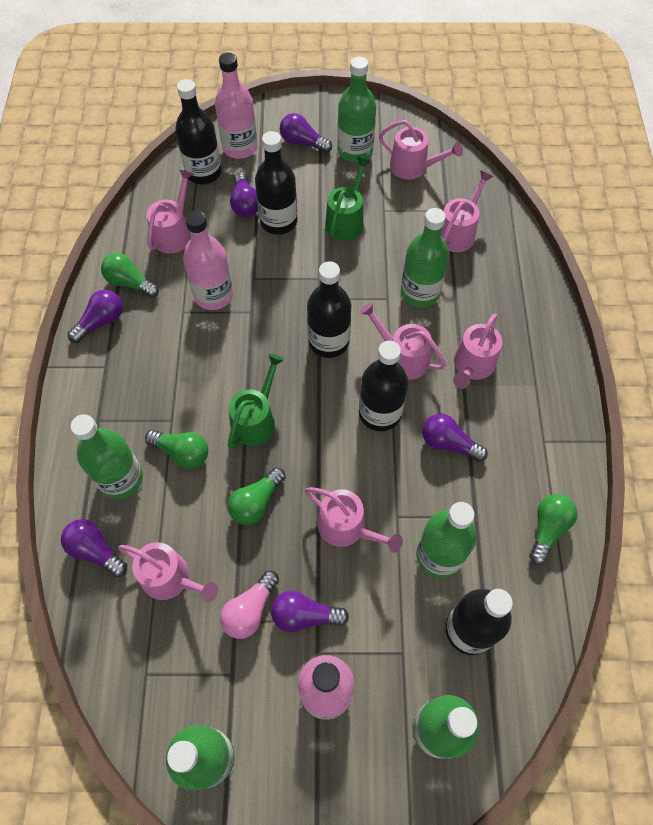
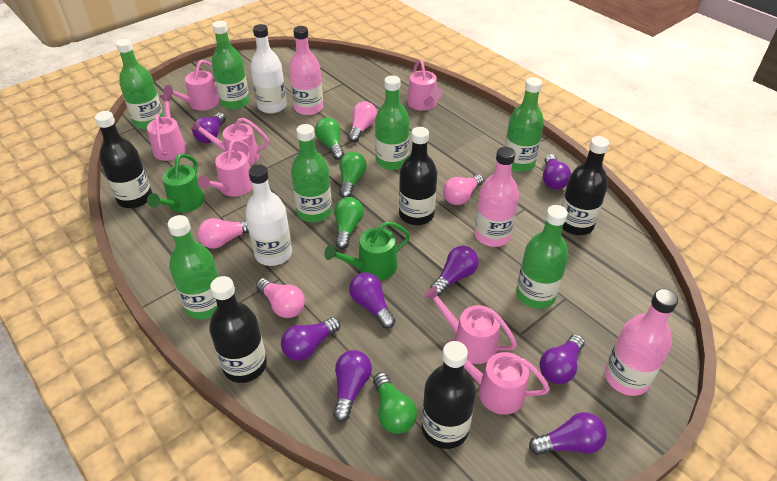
green bottle: [71,414,143,499] [166,725,235,790] [337,56,376,162] [401,208,449,307] [412,695,479,759] [416,502,477,578] = 6 -> [116,39,164,129] [168,215,219,319] [212,21,250,110] [291,124,332,222] [375,76,409,170] [505,77,544,172] [516,205,569,309] = 7
pink light bulb: [220,571,279,639] = 1 -> [197,218,249,249] [256,278,305,318] [348,101,377,142] [443,174,484,205] = 4
purple light bulb: [61,519,127,577] [68,290,123,343] [230,172,258,217] [271,591,349,632] [280,113,332,153] [422,413,488,462] = 6 -> [192,113,226,143] [281,317,340,361] [333,350,372,422] [349,273,395,329] [430,246,479,296] [529,412,607,455] [540,334,585,384] [543,154,571,190] = 8
white bottle: none = 0 -> [245,165,292,266] [250,24,287,114] = 2

